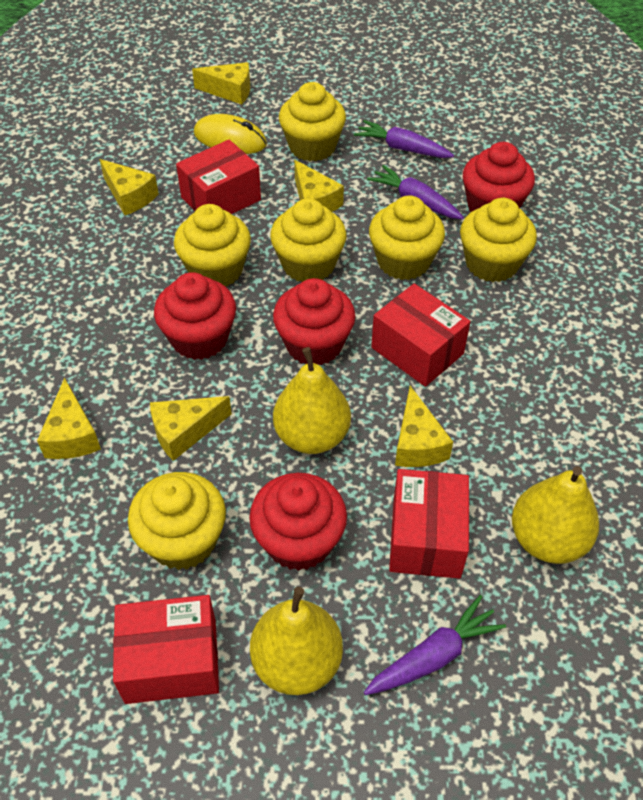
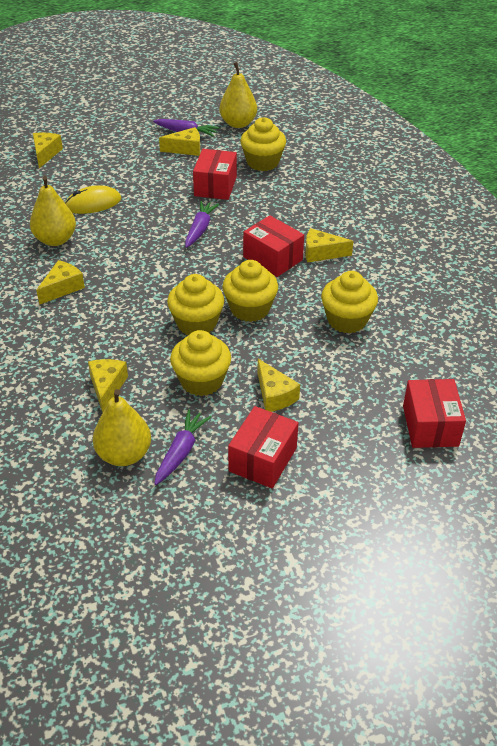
red cupcake: [154,272,236,360] [249,473,347,571] [273,278,355,365] [463,142,535,212] = 4 -> none = 0
yellow cupcake: [128,472,226,570] [174,204,251,286] [270,198,346,282] [279,82,346,161] [369,196,445,280] [460,198,537,282] = 6 -> [167,274,224,335] [170,330,231,396] [222,260,278,322] [240,117,286,171] [321,271,378,333] = 5

